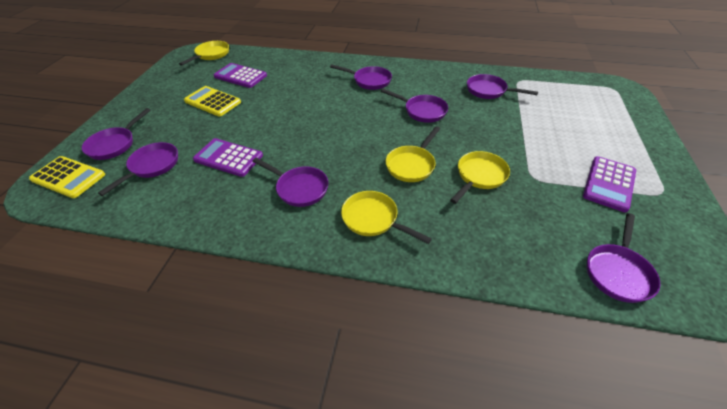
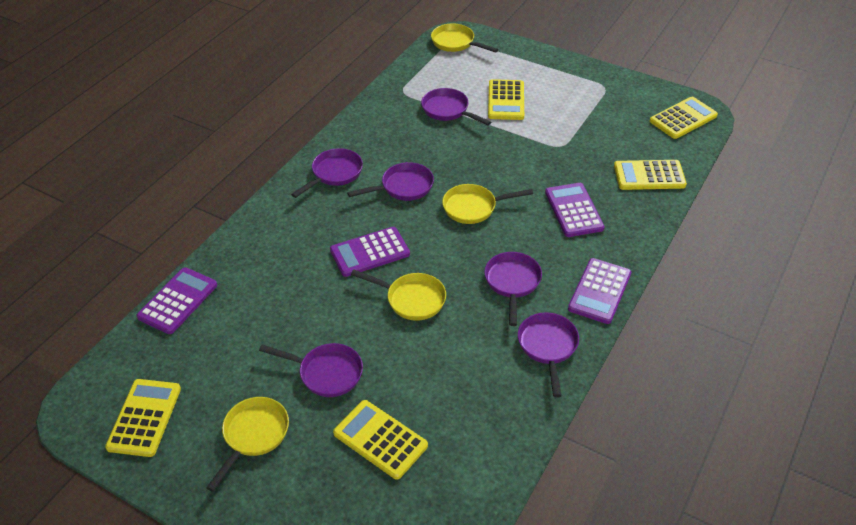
purple calculator: [193,138,263,177] [214,63,267,88] [583,156,636,212] = 3 -> [136,267,217,334] [330,227,410,277] [545,183,605,237] [568,258,631,324] = 4
purple pan: [82,108,151,160] [98,142,178,196] [252,158,329,207] [330,64,392,90] [381,89,448,123] [467,74,538,99] [586,213,660,303] = 7 -> [259,343,363,397] [291,148,363,198] [347,162,434,201] [421,88,491,126] [484,252,542,326] [518,312,579,398] = 6
yellow calculator: [29,156,105,198] [184,86,241,117] = 2 -> [105,379,181,457] [333,400,428,480] [488,79,524,120] [614,160,687,190] [650,97,718,139] = 5

